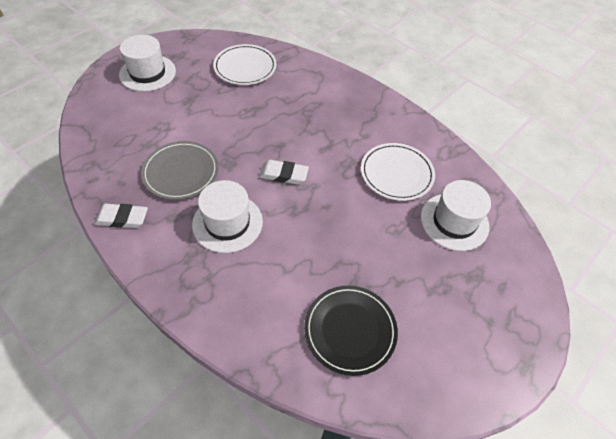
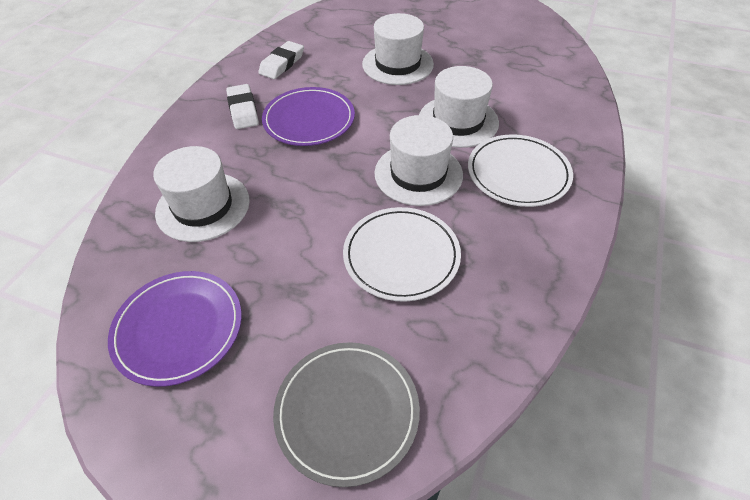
black plate: [304,286,398,376] = 1 -> none = 0
purple plate: none = 0 -> [108,271,242,387] [262,87,355,146] = 2
white hat: [119,35,176,92] [192,180,263,253] [420,180,491,251] = 3 -> [153,146,250,242] [362,13,434,85] [374,115,463,206] [419,66,499,148] = 4

